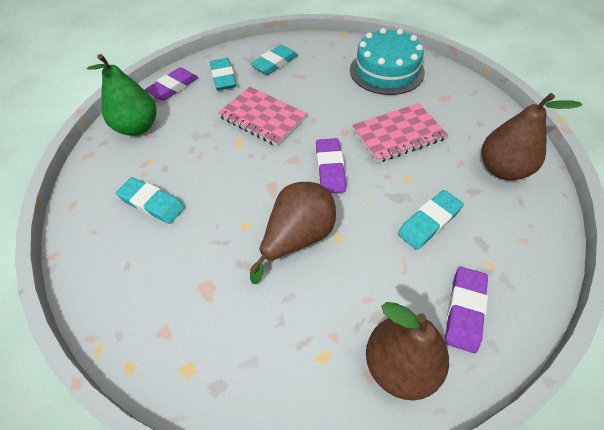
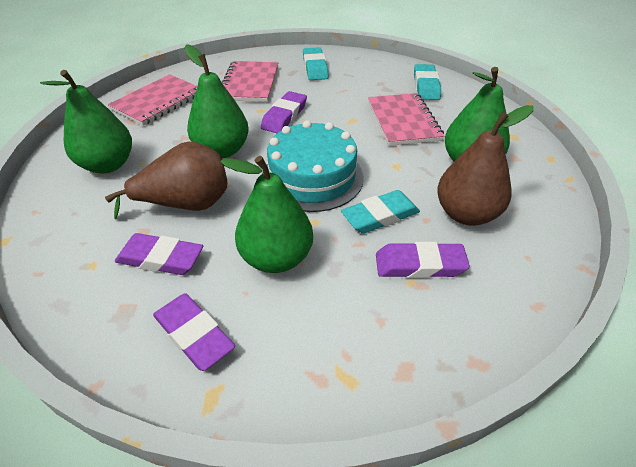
brown pear: [250,182,336,284] [366,302,449,400] [481,93,582,180] = 3 -> [105,141,227,219] [437,105,533,226] = 2
green pear: [87,54,157,136] = 1 -> [40,70,132,173] [184,44,249,158] [221,156,313,273] [445,67,510,162] = 4
pink notebook: [218,87,307,146] [352,103,448,163] = 2 -> [108,74,197,126] [222,61,278,102] [368,93,444,146] = 3
purple eraser: [145,67,199,101] [316,138,346,193] [445,267,488,353] = 3 -> [115,233,203,275] [153,293,235,371] [261,91,307,133] [376,242,470,278] = 4
turquoise eraser: [116,177,185,224] [210,58,236,90] [250,45,298,75] [398,190,464,250] = 4 -> [303,47,329,80] [341,190,420,234] [414,64,441,100] = 3

